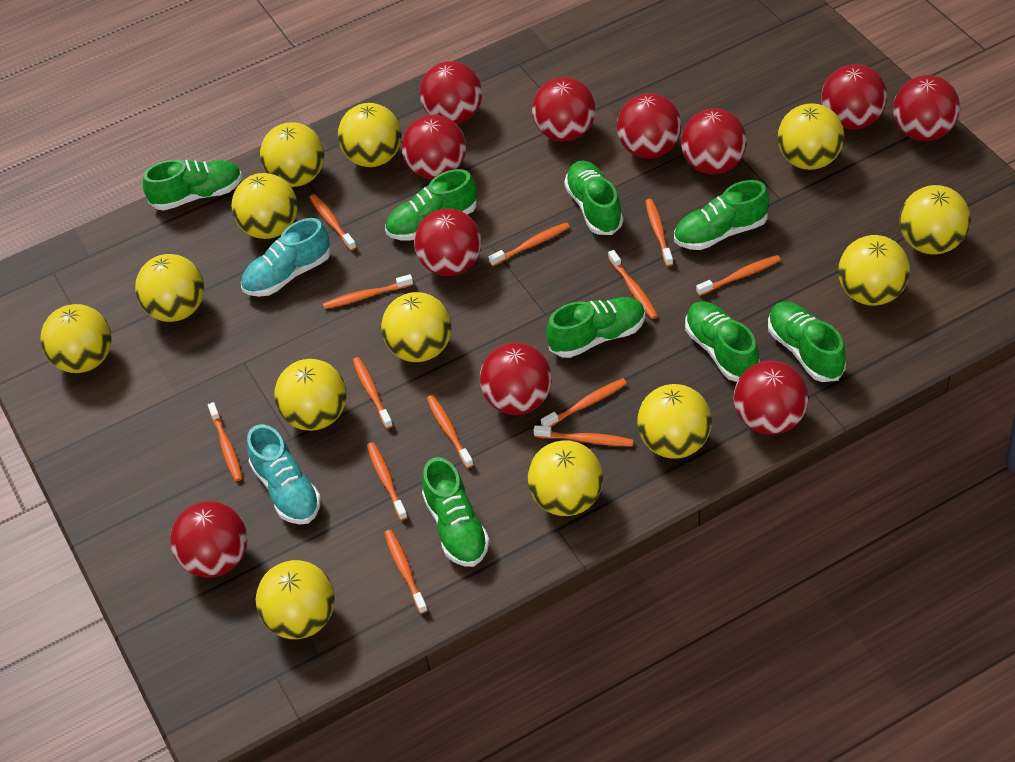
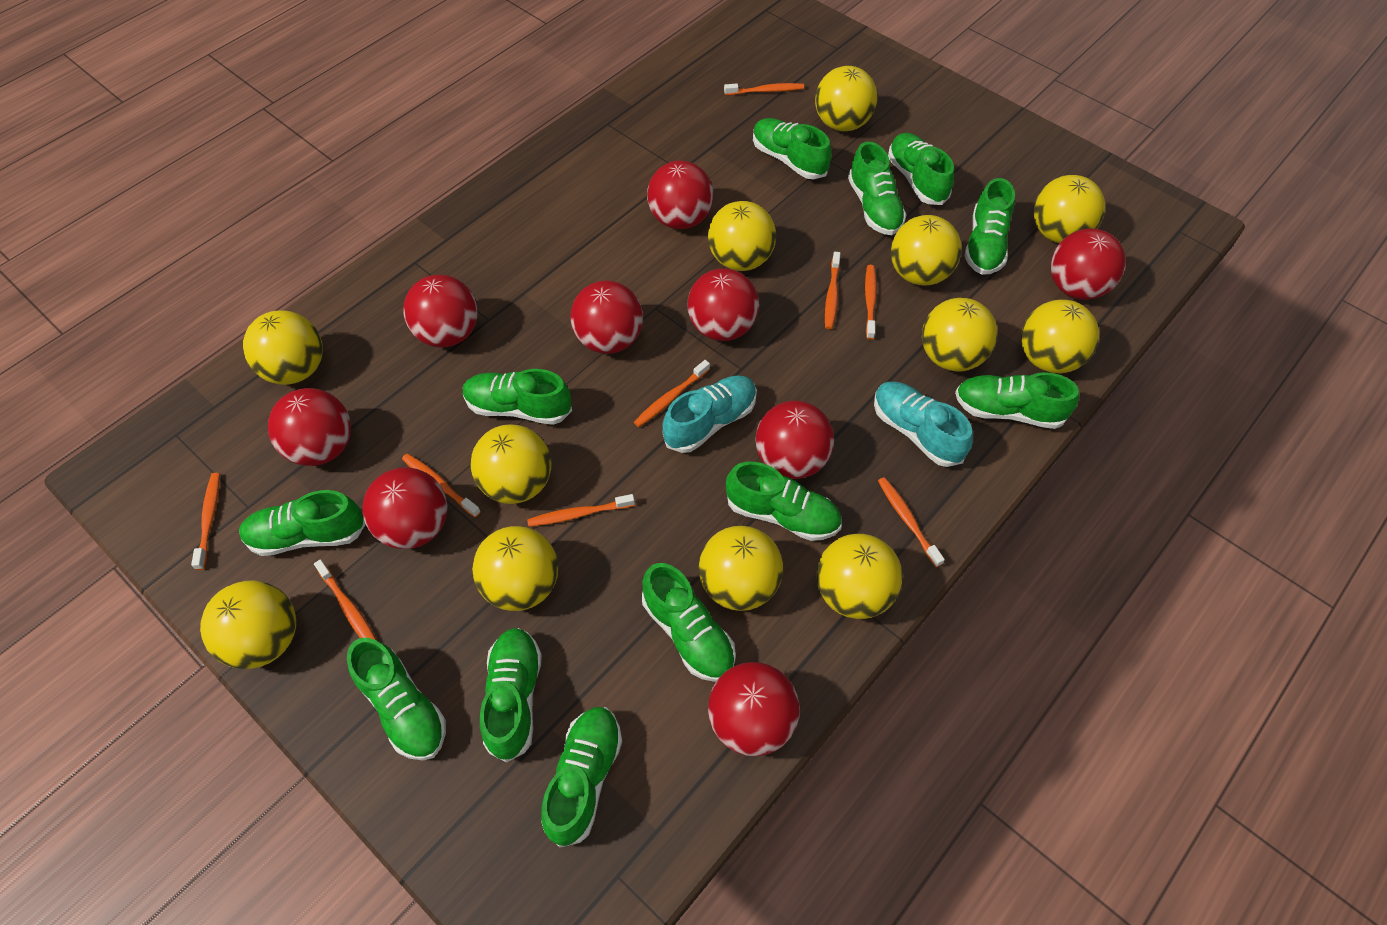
green shoe: [143,160,243,210] [385,169,477,241] [422,457,490,567] [546,297,645,358] [564,161,623,235] [674,180,769,250] [685,301,760,382] [768,302,846,382] = 8 -> [239,490,366,556] [347,638,446,761] [463,369,572,425] [480,628,542,763] [541,707,622,847] [642,563,736,682] [726,462,842,541] [753,118,832,179] [848,142,907,235] [888,133,954,205] [955,372,1079,429] [964,178,1015,275] = 12
orange toothbrush: [208,402,243,481] [310,194,356,251] [323,274,413,309] [353,357,393,429] [367,442,408,521] [384,530,428,614] [427,395,474,468] [489,222,570,266] [533,425,634,447] [541,378,627,427] [608,250,658,319] [645,199,673,267] [696,255,781,296] = 13 -> [191,473,220,570] [314,559,376,640] [402,454,481,517] [527,494,635,527] [634,360,710,427] [724,83,804,95] [825,252,841,329] [865,265,877,340] [878,477,945,567] = 9
red ball: [170,501,247,578] [402,115,466,179] [414,208,482,276] [420,61,482,124] [480,343,552,415] [532,77,596,142] [617,93,681,159] [681,108,747,175] [734,361,808,435] [821,64,887,129] [893,75,960,141] = 11 -> [268,388,351,466] [362,467,448,549] [403,275,478,347] [570,281,643,354] [647,160,713,229] [688,268,759,341] [708,662,800,756] [755,401,834,479] [1051,228,1126,300] = 9
yellow ball: [41,304,112,373] [135,254,204,322] [231,173,298,239] [256,560,335,639] [260,122,324,187] [274,359,346,431] [338,103,402,167] [381,292,451,362] [527,440,603,516] [637,384,712,459] [778,103,844,170] [838,235,910,306] [900,185,970,255] = 13 -> [200,581,296,669] [243,310,323,385] [470,424,551,504] [472,526,558,611] [698,526,783,611] [708,201,776,271] [815,66,878,131] [817,534,903,619] [891,215,962,286] [922,298,998,371] [1021,300,1099,373] [1033,175,1105,243] = 12

